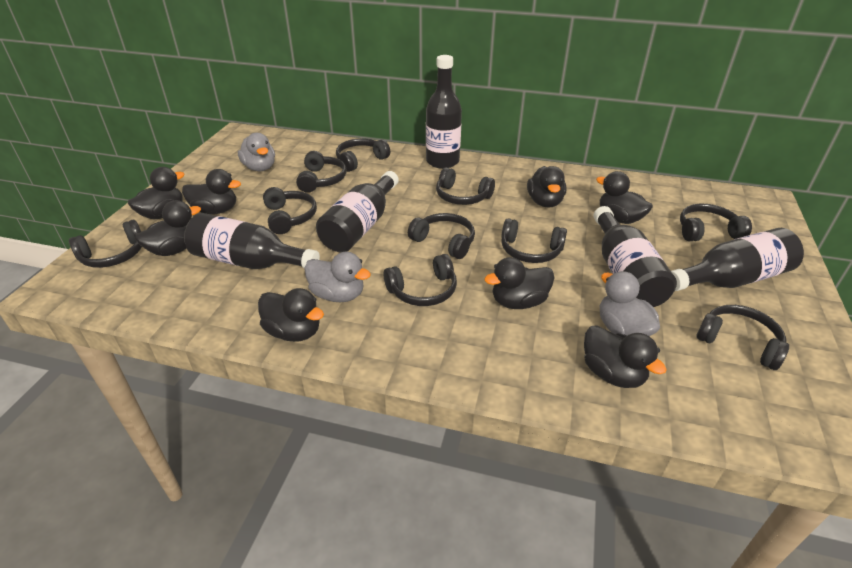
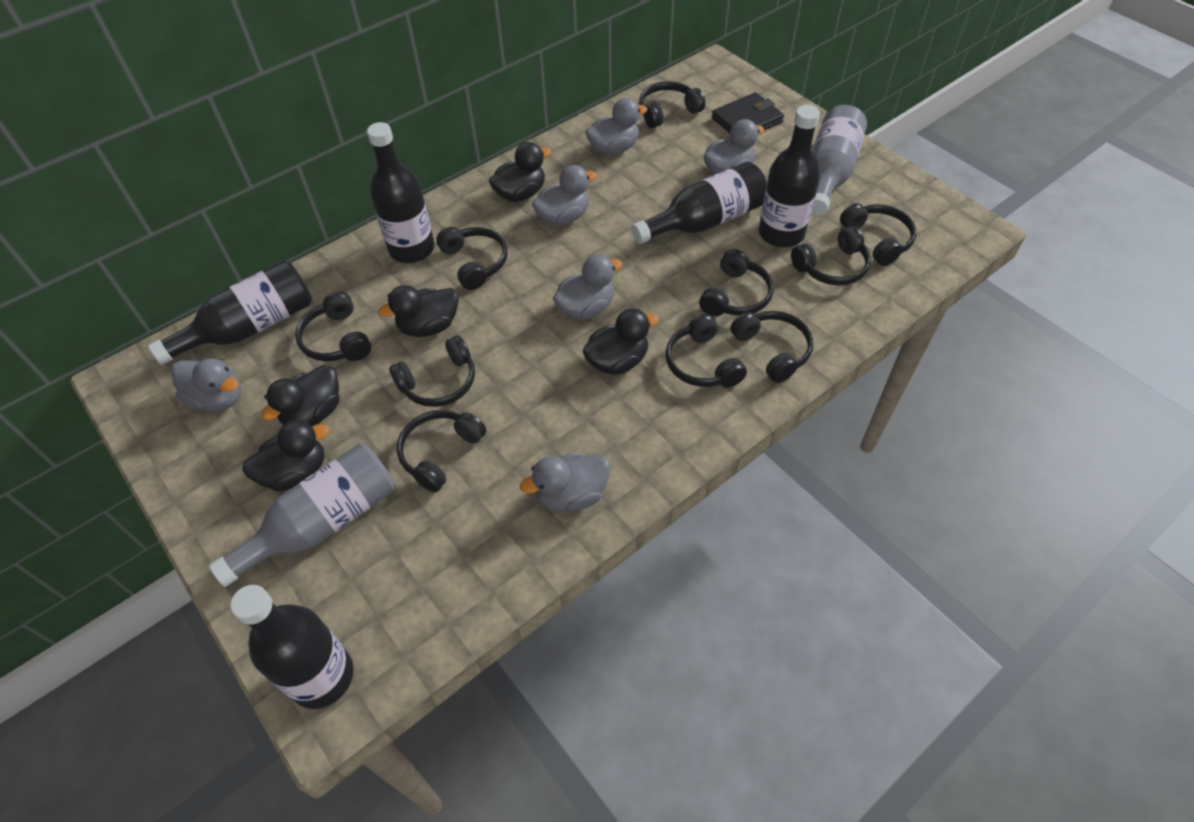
black duck: [128,167,185,219] [135,200,201,256] [182,169,241,214] [258,288,324,342] [484,257,555,309] [527,166,566,208] [584,325,667,388] [596,171,653,224] = 8 -> [242,420,329,491] [261,365,339,426] [378,285,459,337] [489,142,551,202] [582,309,659,375] = 5
black wallet: none = 0 -> [712,92,784,133] = 1
grey bottle: none = 0 -> [209,444,394,587] [811,105,867,215] = 2
grey duck: [238,133,275,171] [304,252,371,302] [600,271,660,336] = 3 -> [171,358,241,412] [520,453,610,512] [532,165,597,226] [553,255,622,320] [585,98,648,155] [704,119,764,174] = 6

